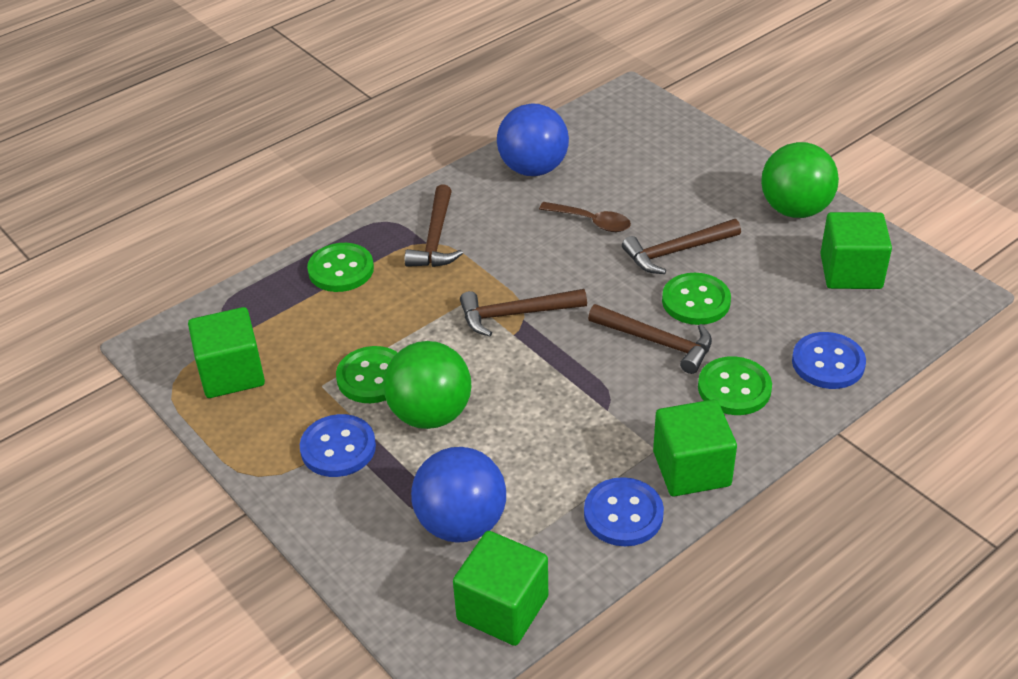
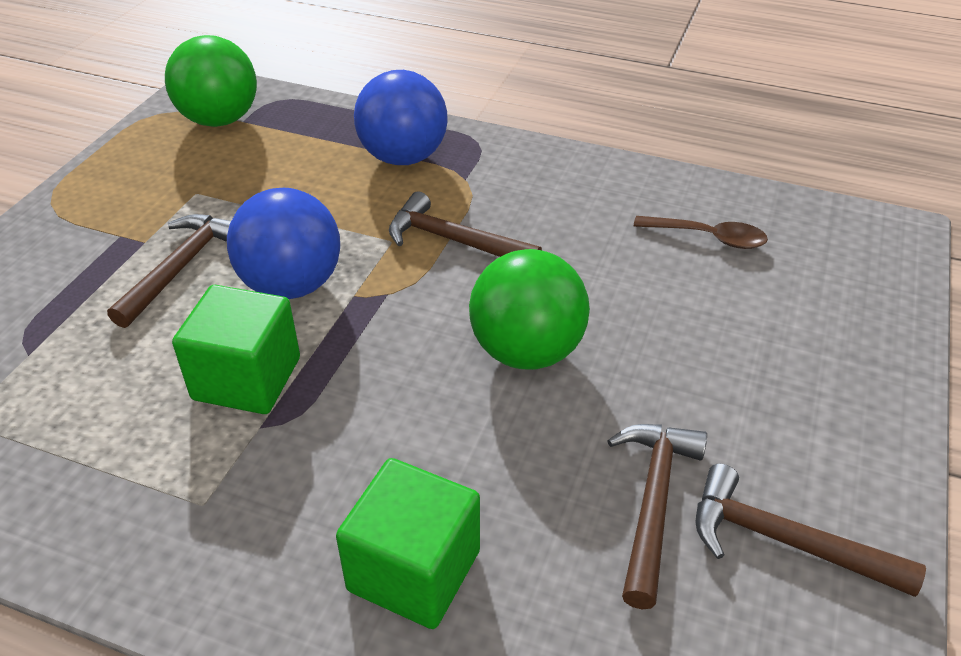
blue button: [300,414,376,477] [584,477,664,546] [792,332,866,389] = 3 -> none = 0
green button: [307,243,374,292] [336,346,398,403] [662,273,731,325] [698,356,772,415] = 4 -> none = 0
green cube: [188,307,265,398] [453,531,548,646] [653,399,737,496] [820,212,892,289] = 4 -> [172,285,300,414] [336,458,480,629] = 2

